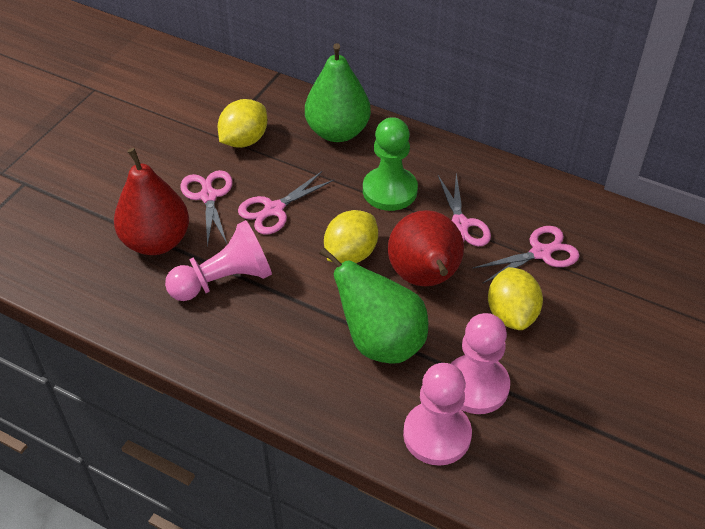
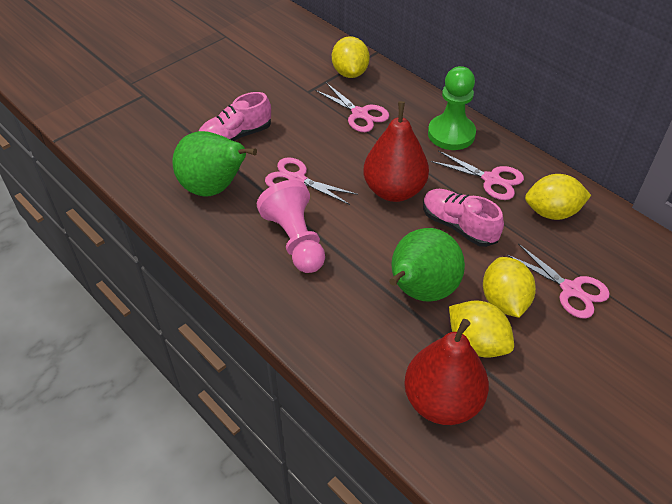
pink pawn: [165,220,272,301] [403,363,472,466] [451,313,510,414] = 3 -> [257,180,325,273] = 1
pink shoe: none = 0 -> [199,92,271,141] [423,189,504,247] = 2
yellow lemon: [218,99,268,148] [324,210,378,264] [488,267,543,330] = 3 -> [332,36,370,78] [449,300,514,358] [483,257,536,318] [525,174,591,220] = 4

